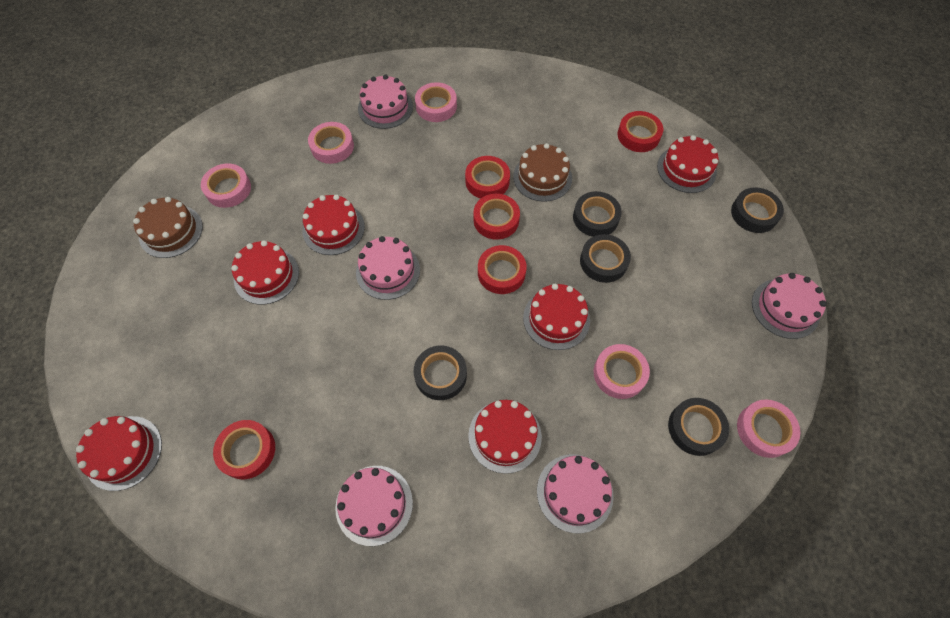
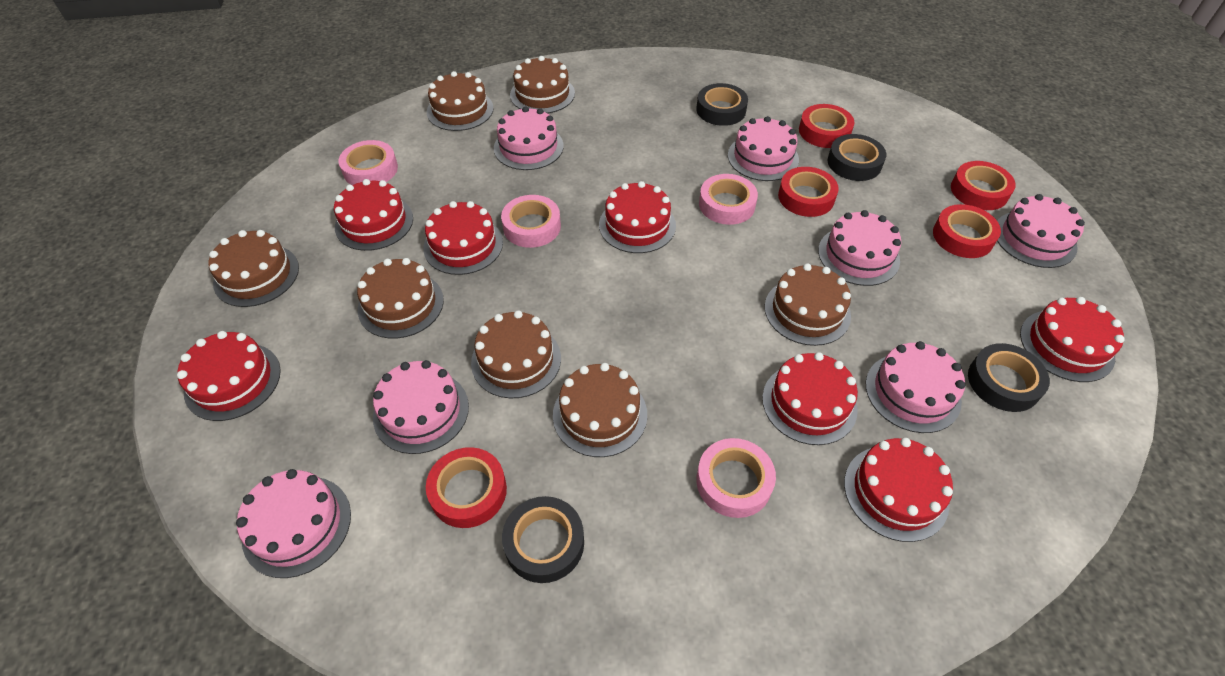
black tape: [414,346,467,400] [573,191,622,237] [580,234,631,283] [668,398,729,456] [731,187,784,233] = 5 -> [502,496,584,583] [696,83,748,126] [828,134,886,181] [968,343,1050,412] = 4
brown cake: [133,197,203,258] [513,143,572,202] = 2 -> [208,230,299,307] [357,258,444,339] [427,71,494,131] [471,310,561,398] [510,56,575,113] [553,363,647,457] [765,263,851,346] = 7
pink cake: [335,466,413,546] [356,236,420,300] [358,74,413,129] [537,454,614,533] [752,273,827,339] = 5 -> [236,469,351,578] [373,360,469,454] [494,106,563,170] [728,116,799,181] [818,210,901,286] [866,341,965,433] [997,194,1085,268] = 7
pink tape: [201,163,251,208] [308,122,354,164] [415,82,457,122] [594,344,650,399] [737,400,800,458] = 5 -> [338,140,398,185] [501,195,561,248] [696,438,776,518] [699,174,758,225] = 4
red cake: [76,416,162,491] [231,241,299,305] [303,194,365,255] [468,400,542,474] [523,284,590,350] [657,135,719,193] = 6 -> [177,331,281,421] [334,179,413,251] [423,201,503,275] [599,181,676,253] [762,352,858,445] [844,438,953,542] [1020,297,1125,382] = 7

